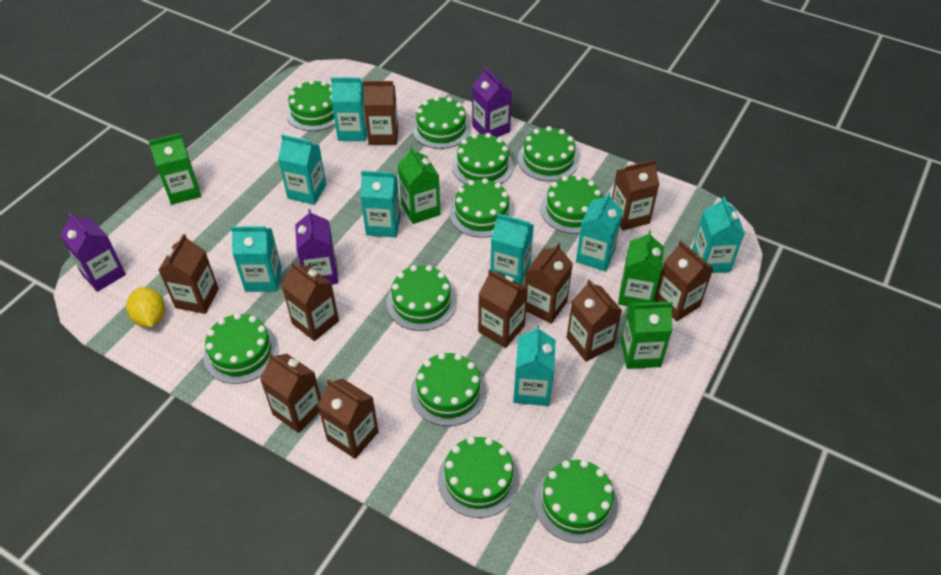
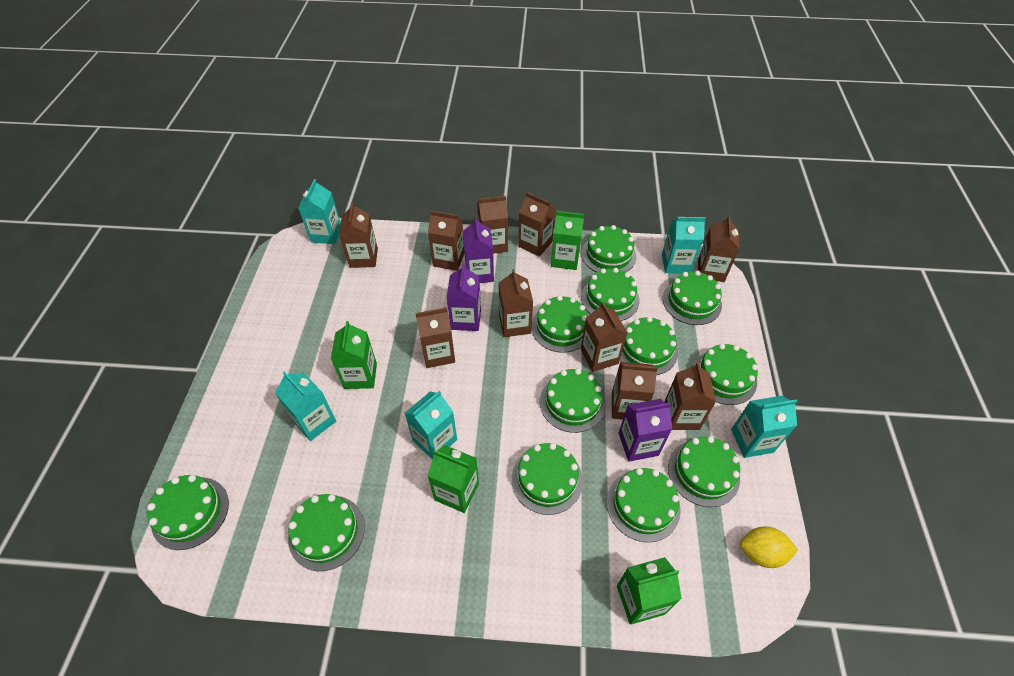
green cake: [204,313,279,384] [286,80,335,131] [387,265,457,331] [410,353,487,426] [412,96,471,149] [438,437,520,518] [450,178,514,238] [452,133,514,184] [518,126,579,181] [534,460,618,543] [540,175,602,234] = 11 -> [147,475,229,550] [288,494,365,571] [512,443,583,515] [532,295,588,353] [540,369,606,433] [581,225,636,272] [581,268,639,321] [607,468,681,542] [620,316,678,375] [663,271,722,325] [668,436,740,507] [693,343,758,405] = 12
turquoise carton: [231,226,282,292] [278,135,326,205] [331,77,367,141] [360,171,401,238] [490,213,534,284] [513,325,556,406] [576,192,623,271] [692,196,745,273] = 8 -> [275,372,336,441] [298,179,341,244] [405,391,457,459] [662,217,706,273] [731,396,797,458] = 5

